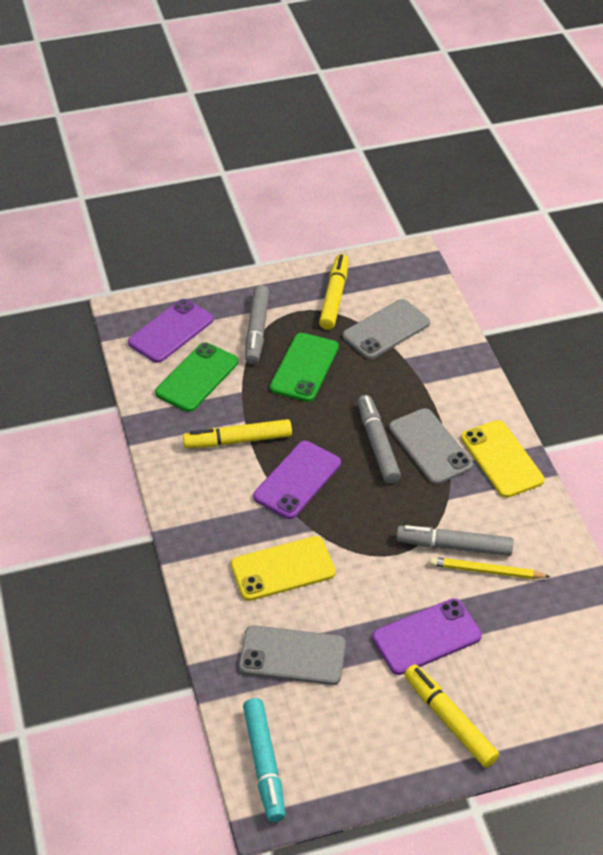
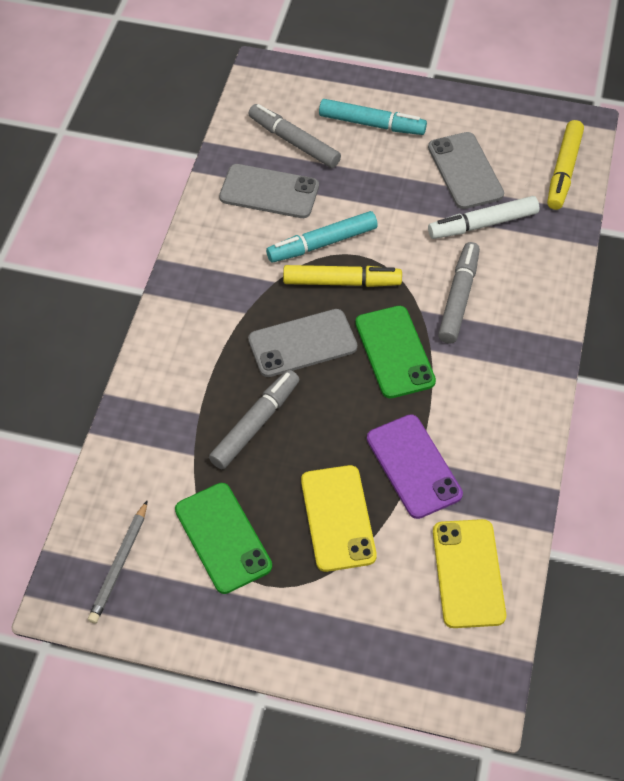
grey pencil: none = 0 -> [88,500,148,624] = 1
purple phone: [128,299,213,363] [253,441,341,519] [372,598,482,675] = 3 -> [367,414,463,519] = 1
turquoise marker: [243,698,285,822] = 1 -> [266,211,378,263] [319,99,427,135] = 2
white marker: none = 0 -> [428,196,539,239] = 1
yellow marker: [183,419,292,448] [319,254,349,330] [404,664,499,768] = 3 -> [283,265,402,287] [547,120,584,210] = 2
yellow pencil: [429,557,551,579] = 1 -> none = 0

